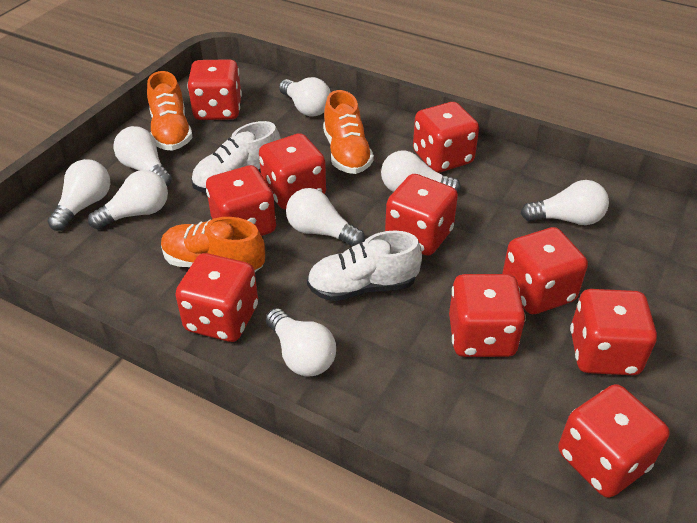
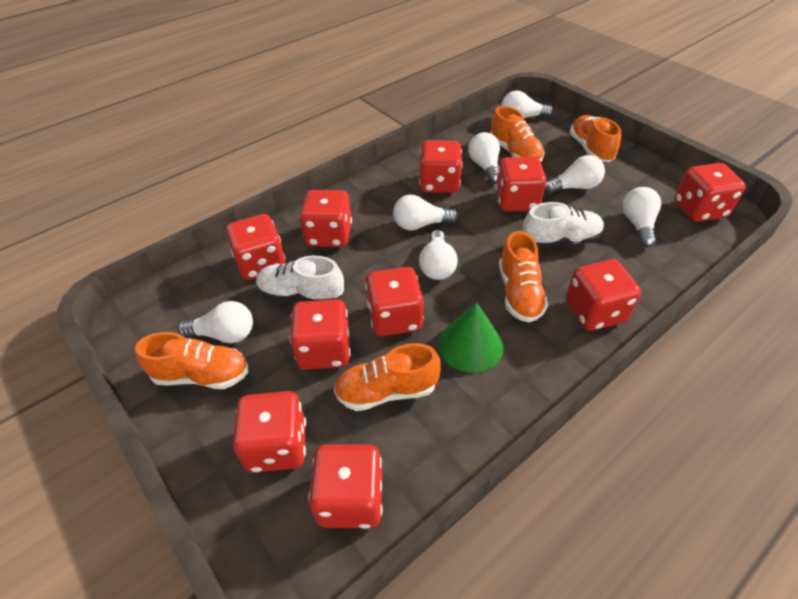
green cone: none = 0 -> [438,302,504,373] = 1
orange shoe: [147,71,193,151] [161,217,265,272] [323,90,374,174] = 3 -> [135,332,248,389] [334,343,441,411] [490,106,544,162] [499,231,548,323] [570,115,621,162] = 5
white light bulb: [47,159,110,231] [88,170,168,230] [113,126,172,187] [266,308,336,376] [279,77,331,117] [286,188,365,247] [381,150,461,193] [521,180,609,225] = 8 -> [178,301,253,343] [393,195,458,230] [419,230,458,280] [468,132,500,184] [501,90,553,118] [544,155,605,194] [622,187,661,248] = 7

